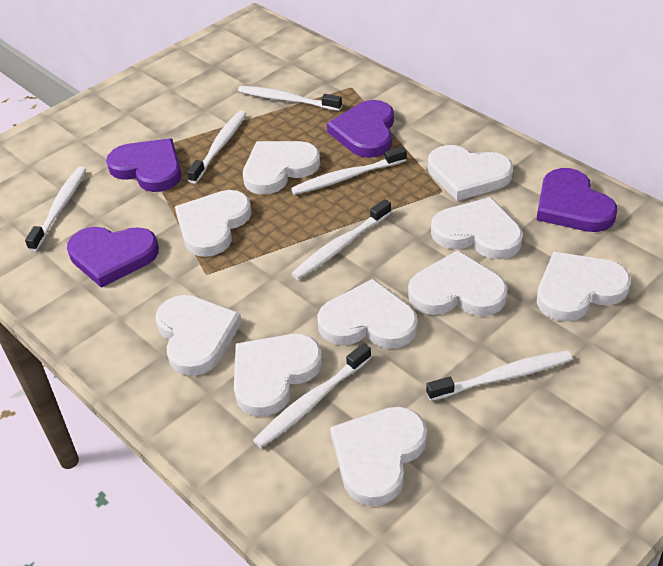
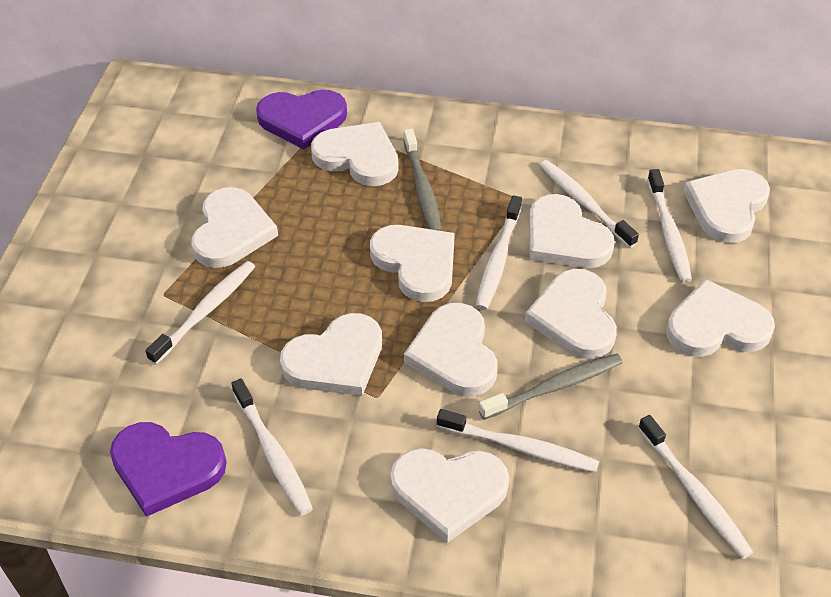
grey toothbrush: none = 0 -> [403,129,442,231] [479,354,623,420] = 2
purple heart: [67,227,159,288] [106,138,182,192] [327,100,394,158] [537,168,617,232] = 4 -> [110,422,227,517] [256,89,347,149] = 2

